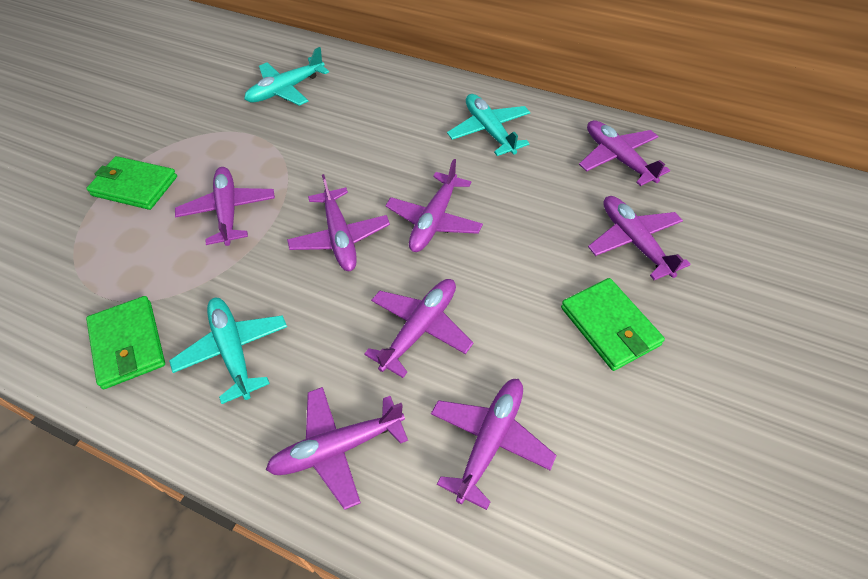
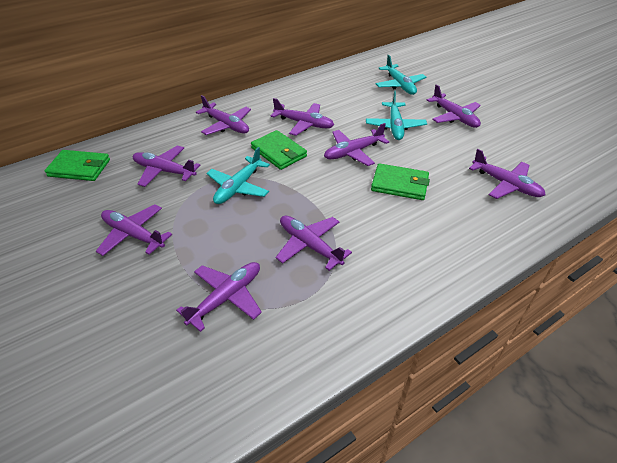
purple plane: [175,167,275,246] [266,387,408,510] [287,174,390,271] [364,279,473,378] [385,159,483,252] [431,379,557,510] [579,120,670,186] [588,196,691,280] = 8 -> [96,204,172,256] [133,145,200,187] [176,262,262,332] [196,95,251,135] [271,98,334,136] [276,216,352,271] [324,123,389,166] [427,84,481,128] [469,149,546,199] = 9

